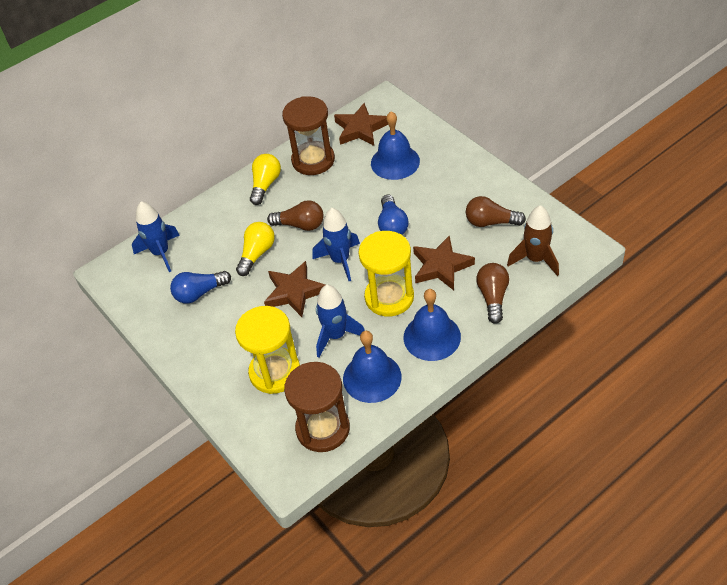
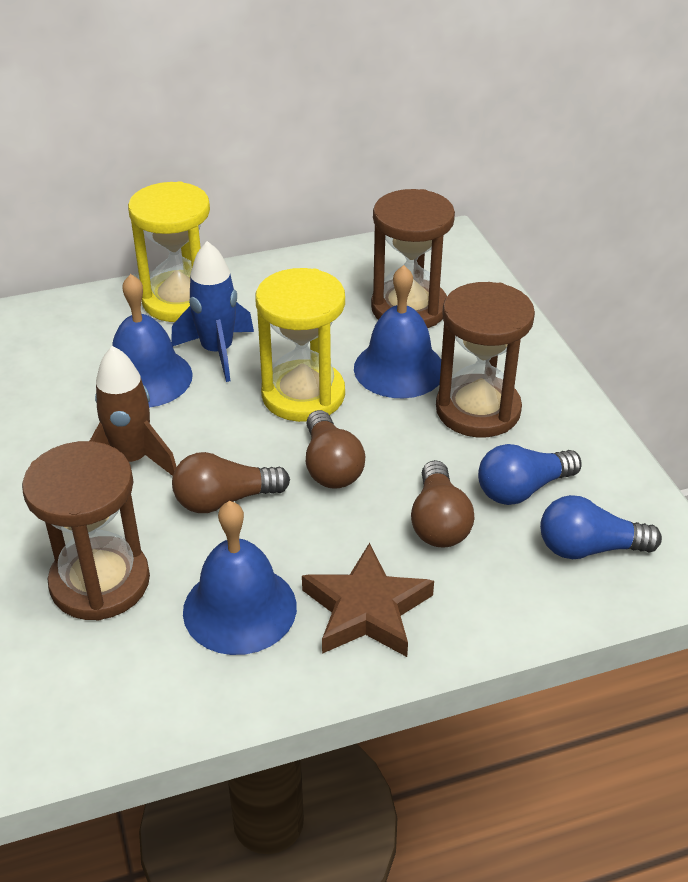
blue rocket: [132,201,180,272] [312,208,360,281] [316,285,365,358] = 3 -> [171,241,254,382] = 1
brown hourglass: [282,96,335,175] [284,362,350,452] = 2 -> [22,441,150,621] [371,189,455,328] [436,282,535,437] = 3
brown star: [264,261,325,317] [334,103,388,146] [413,235,475,290] = 3 -> [302,543,434,657] = 1
yellow light bulb: [236,222,275,276] [250,154,281,205] = 2 -> none = 0

